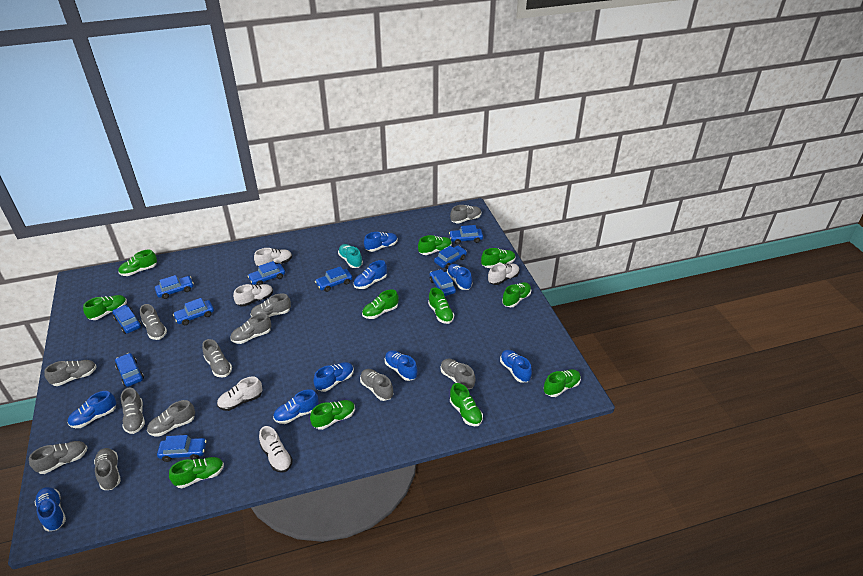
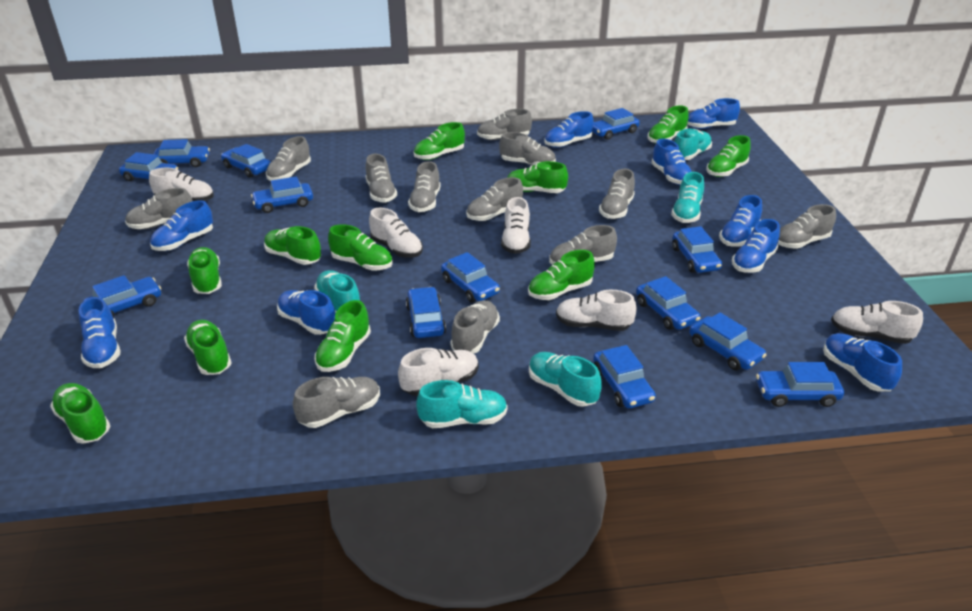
blue car: [112,305,142,334] [115,353,144,387] [155,275,194,299] [157,435,206,462] [173,298,214,325] [248,261,285,285] [315,266,352,292] [429,269,456,296] [434,246,467,269] [449,225,483,244] = 10 -> [83,275,161,318] [119,152,178,181] [153,139,210,167] [221,144,271,178] [251,176,313,213] [406,287,446,338] [441,252,500,302] [592,108,640,140] [593,345,656,409] [636,276,701,330] [672,226,722,273] [689,312,766,370] [756,362,844,407] = 13
turquoise shoe: [338,244,363,268] = 1 -> [314,270,360,313] [416,380,508,428] [529,352,602,407] [671,172,704,223] [674,129,712,160] = 5
white shoe: [217,377,262,411] [233,284,273,307] [254,248,292,266] [259,426,293,473] [488,263,520,285] = 5 -> [149,168,214,201] [369,208,423,258] [398,348,479,396] [501,197,531,254] [556,290,637,331] [831,301,923,344] = 6

